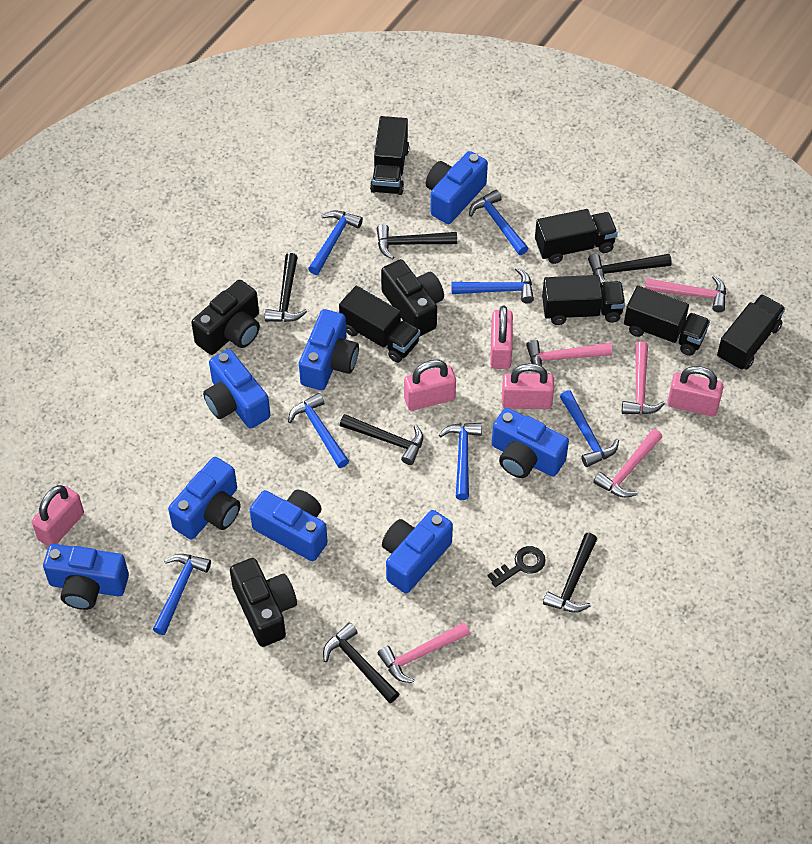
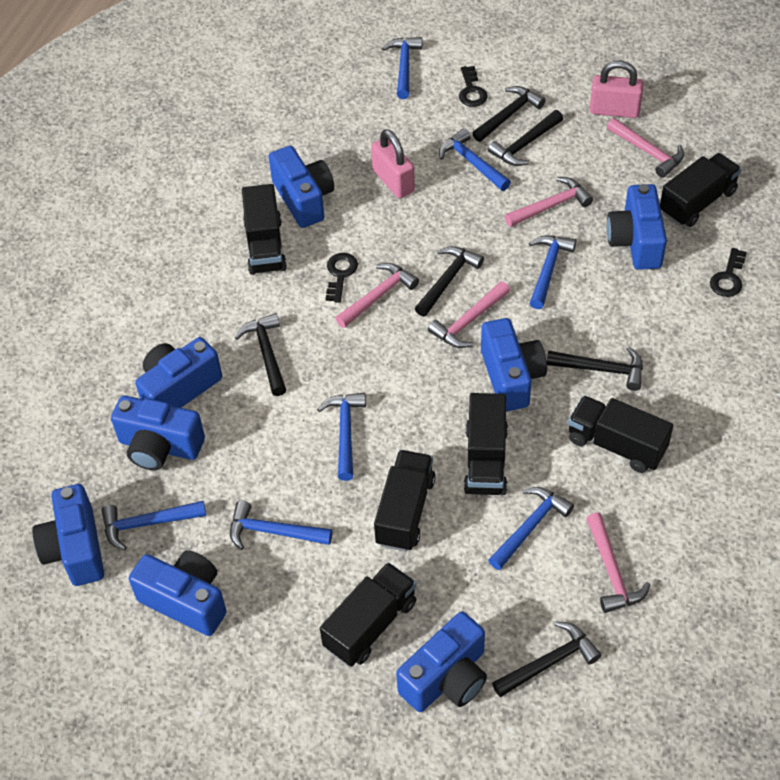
black camera: [191,280,260,355] [230,558,297,647] [381,259,444,337] = 3 -> none = 0
black key: [488,546,546,587] = 1 -> [326,253,358,303] [459,66,488,107] [710,248,747,297] = 3
pink padlock: [32,485,84,547] [404,360,456,411] [490,306,513,369] [502,363,554,409] [667,366,723,416] = 5 -> [371,129,415,198] [589,61,644,118] = 2

